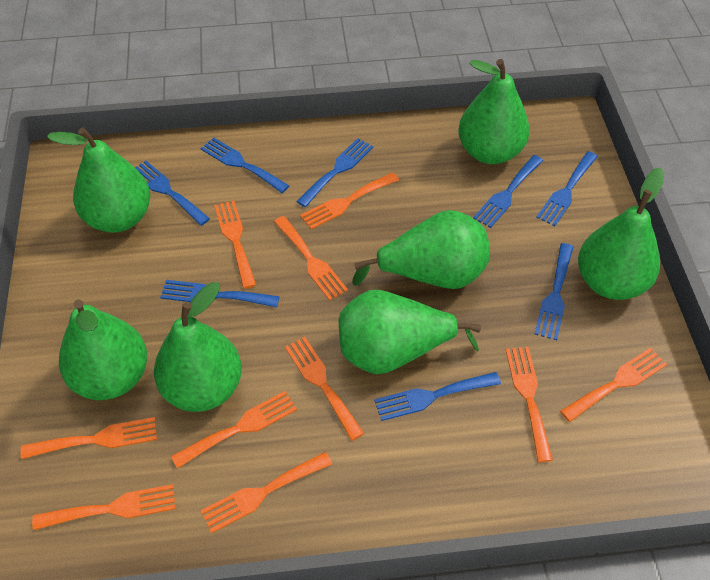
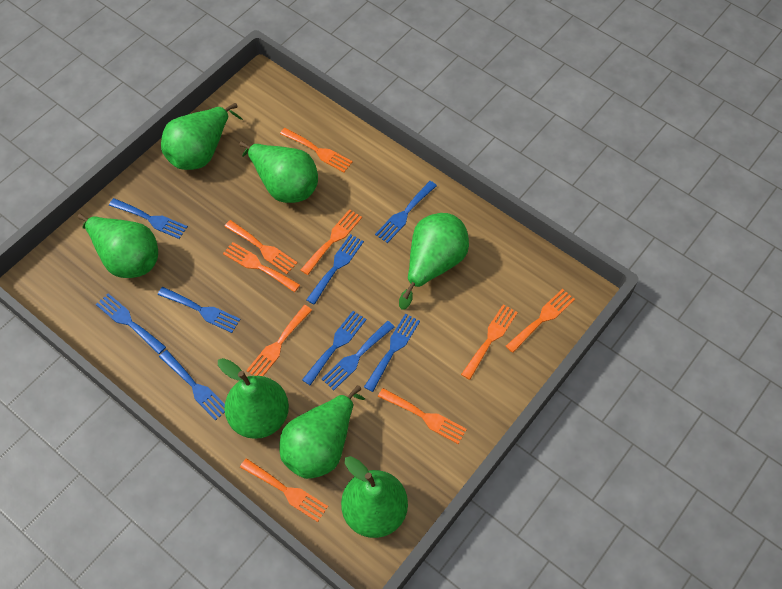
blue fork: [135,161,210,226] [160,280,280,307] [200,137,289,193] [296,138,373,207] [374,372,501,421] [473,155,543,228] [534,243,573,340] [536,151,598,226] = 8 -> [96,293,166,354] [109,198,188,239] [158,287,241,333] [159,350,225,421] [302,311,367,385] [306,234,364,305] [322,321,395,390] [364,314,420,392] [375,181,437,243] = 9
orange fork: [21,417,157,459] [32,484,175,530] [171,391,297,469] [200,452,332,533] [214,201,256,289] [274,216,348,301] [285,337,364,441] [300,173,399,229] [506,347,553,462] [560,348,667,422] = 10 -> [223,242,300,292] [224,220,297,274] [240,458,328,522] [246,305,312,376] [280,128,353,172] [301,209,362,275] [378,388,467,444] [461,304,518,380] [506,289,575,353] = 9

